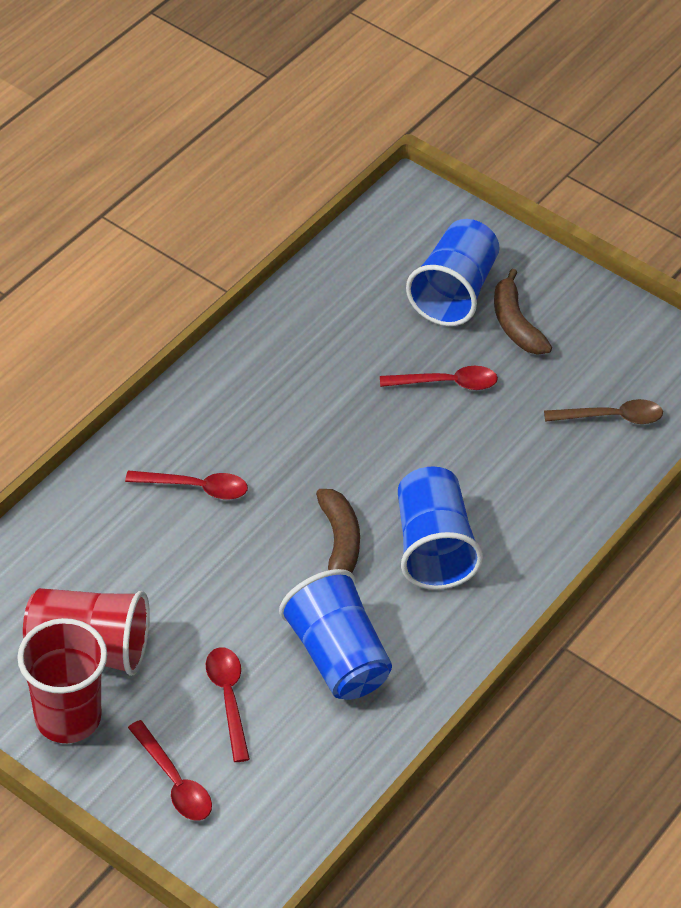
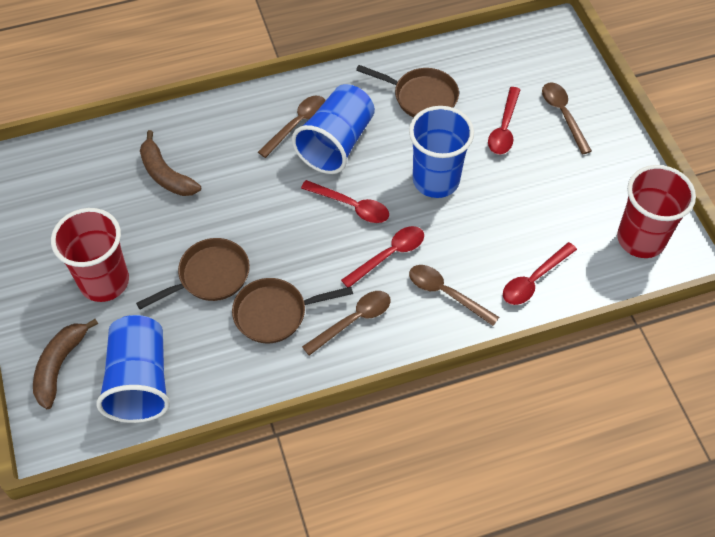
brown pan: none = 0 -> [136,238,250,309] [232,278,353,344] [356,65,459,117] = 3
brown spoon: [544,399,663,424] = 1 -> [258,96,326,158] [302,291,390,356] [409,265,499,326] [542,82,592,155] = 4

